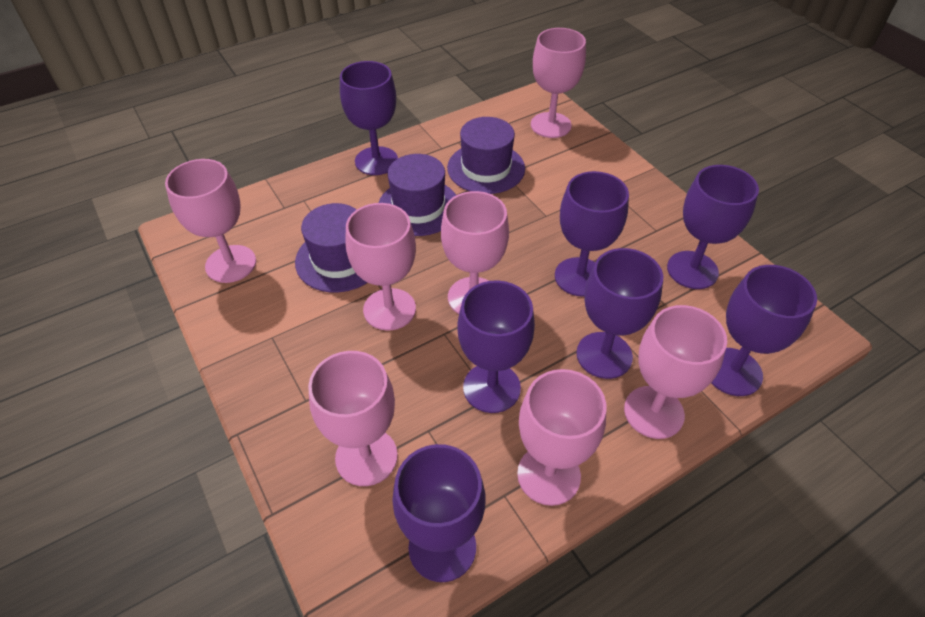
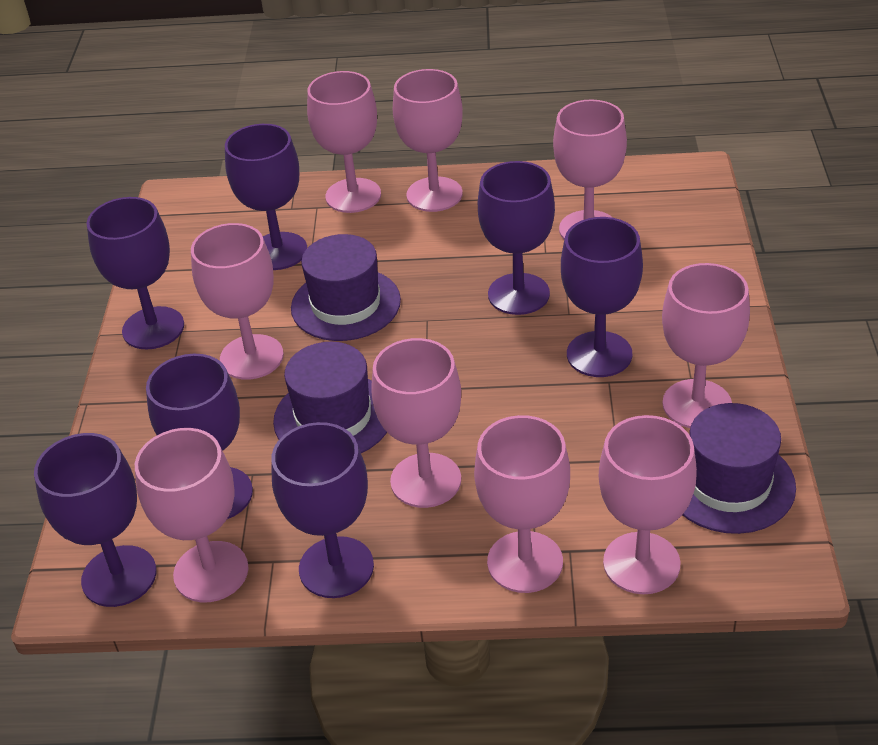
pink goblet: [165,159,256,283] [308,351,398,486] [345,203,416,331] [441,191,509,314] [517,369,606,506] [531,28,586,138] [624,305,727,439] = 7 -> [135,428,248,602] [191,223,284,380] [307,71,381,213] [371,338,461,508] [393,69,463,212] [474,415,570,593] [553,99,627,239] [599,415,697,594] [662,263,750,428] = 9

